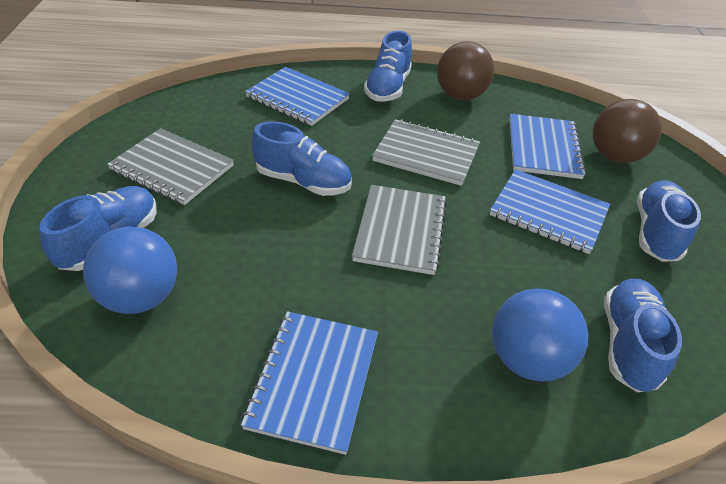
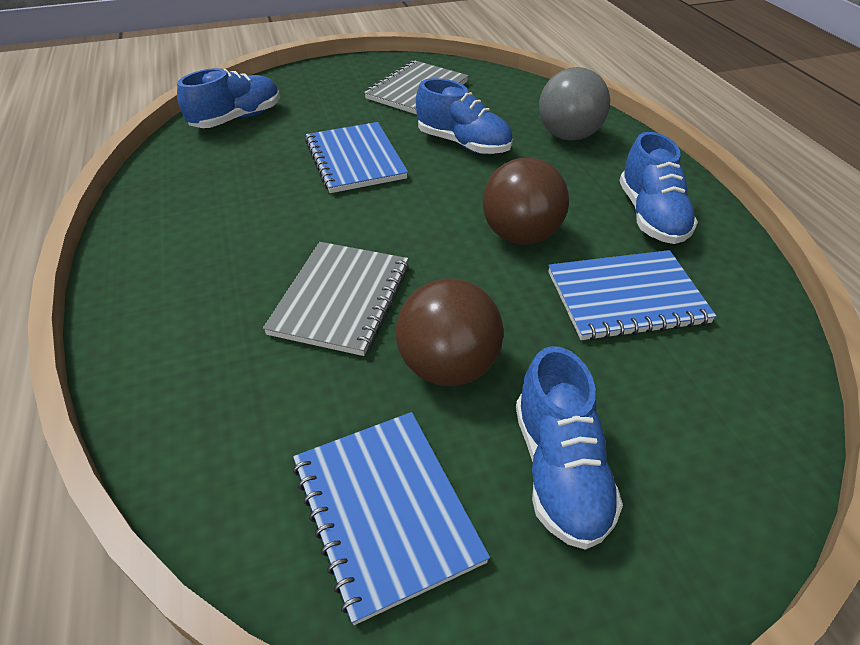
blue ball: [83,227,177,314] [492,289,588,382] = 2 -> none = 0
blue notebook: [241,311,378,455] [245,67,350,126] [490,169,610,254] [509,114,586,179] = 4 -> [293,412,490,625] [305,122,408,193] [548,250,717,341] = 3
blue shoe: [40,186,157,271] [251,121,352,196] [364,31,412,102] [604,279,682,392] [637,180,701,262] = 5 -> [177,68,280,128] [416,78,513,155] [516,346,623,550] [620,132,698,244] = 4
grey ball: none = 0 -> [539,67,610,141] = 1
grey notebook: [107,128,234,205] [352,185,447,275] [372,119,480,186] = 3 -> [263,242,409,356] [364,61,469,114] = 2

